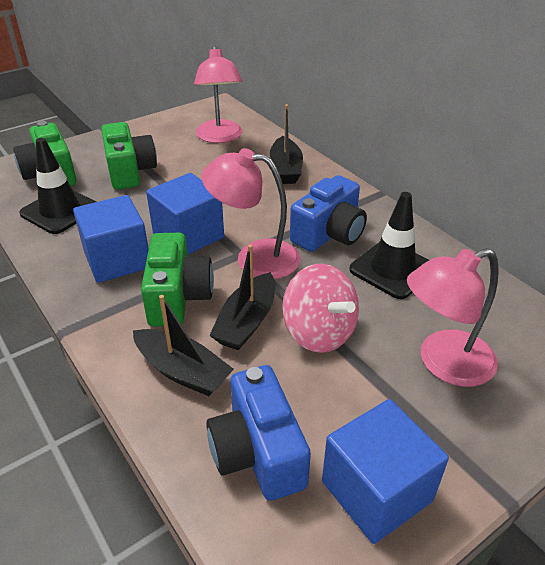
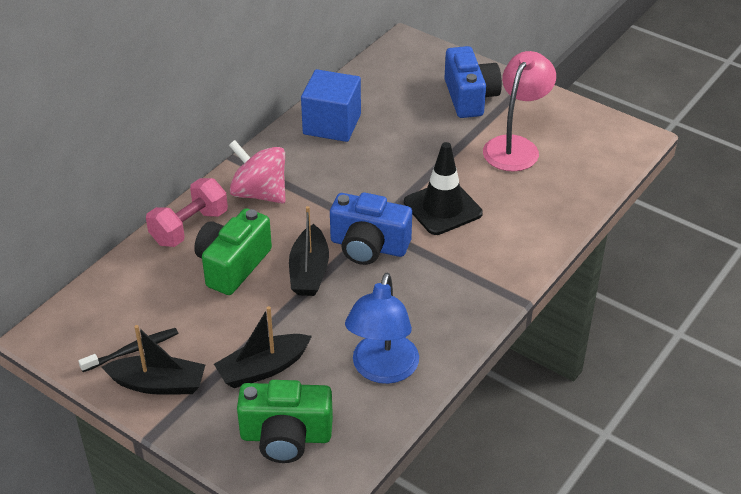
black toothbrush: none = 0 -> [78,328,178,372] = 1
black traffic cone: [19,138,96,234] [349,192,429,299] = 2 -> [404,142,483,235] = 1
blue cube: [73,195,149,283] [146,173,224,255] [322,399,449,544] = 3 -> [301,69,361,142] = 1
blue lamp: none = 0 -> [345,272,419,384] = 1
green camera: [13,121,77,186] [101,122,157,189] [141,233,214,327] = 3 -> [194,208,272,295] [237,380,333,463] = 2
pink dumbbell: none = 0 -> [146,178,228,247] = 1
pink lamp: [194,45,242,143] [201,148,300,279] [407,248,499,387] = 3 -> [483,51,556,171] = 1

